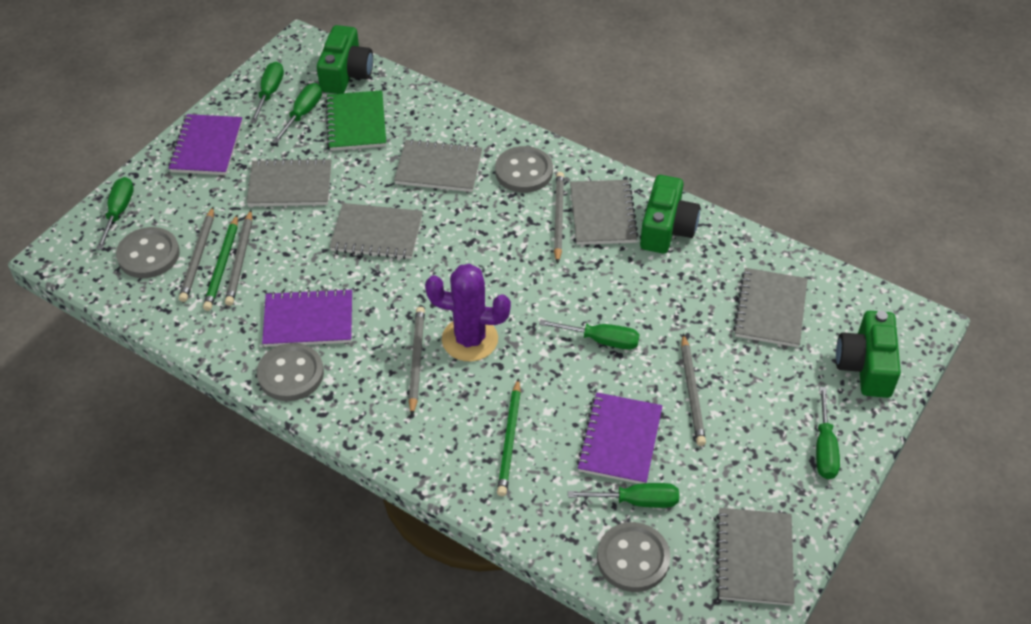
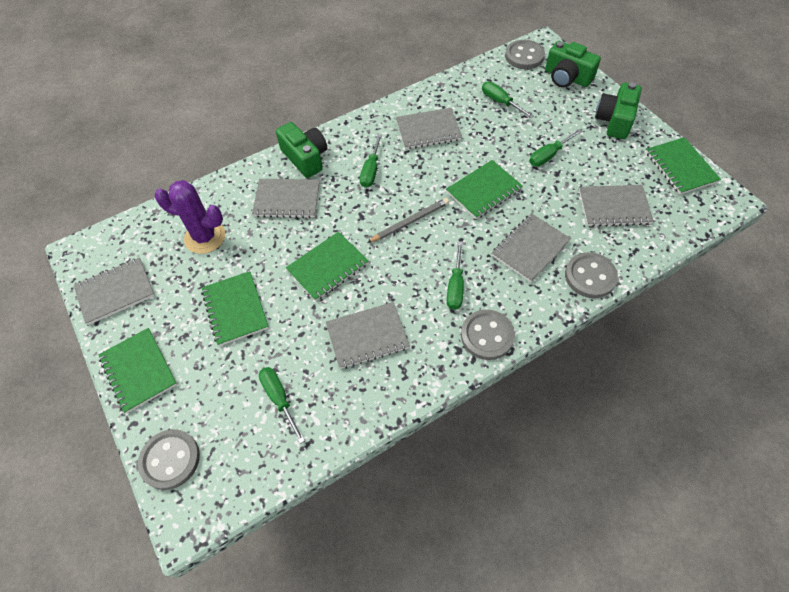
green notebook: [325,90,386,151] = 1 -> [98,328,177,414] [201,271,269,346] [286,231,368,301] [446,160,523,219] [646,137,721,195] = 5
green pencil: [203,214,238,311] [497,378,521,496] = 2 -> none = 0
green screwdriver: [96,177,134,250] [250,62,284,124] [272,83,322,143] [539,320,640,350] [568,483,679,508] [816,387,840,479] = 6 -> [259,367,305,444] [360,134,382,188] [447,241,464,310] [482,82,534,118] [529,129,582,166] = 5
grey pencil: [179,207,214,302] [225,210,252,306] [409,307,425,415] [554,172,564,264] [681,334,706,446] = 5 -> [367,198,449,243] = 1
purple notebook: [168,114,242,175] [262,288,352,347] [577,393,663,484] = 3 -> none = 0

